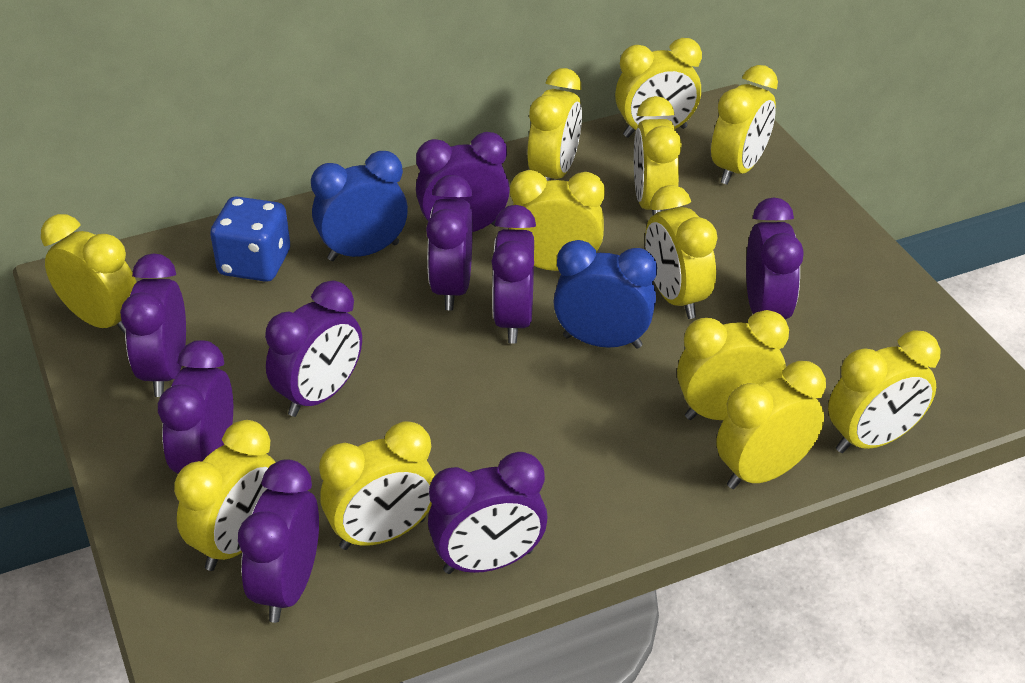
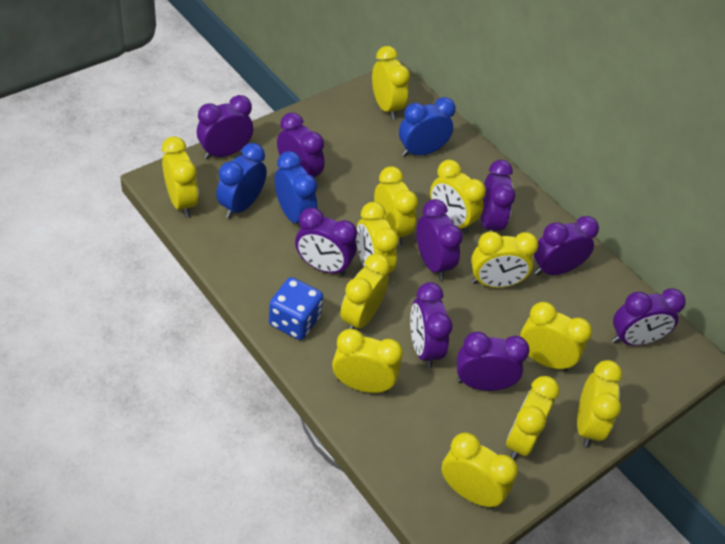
blue clock: [311,151,408,261] [553,240,657,349] = 2 -> [216,143,267,218] [275,151,317,224] [399,97,456,156] = 3

